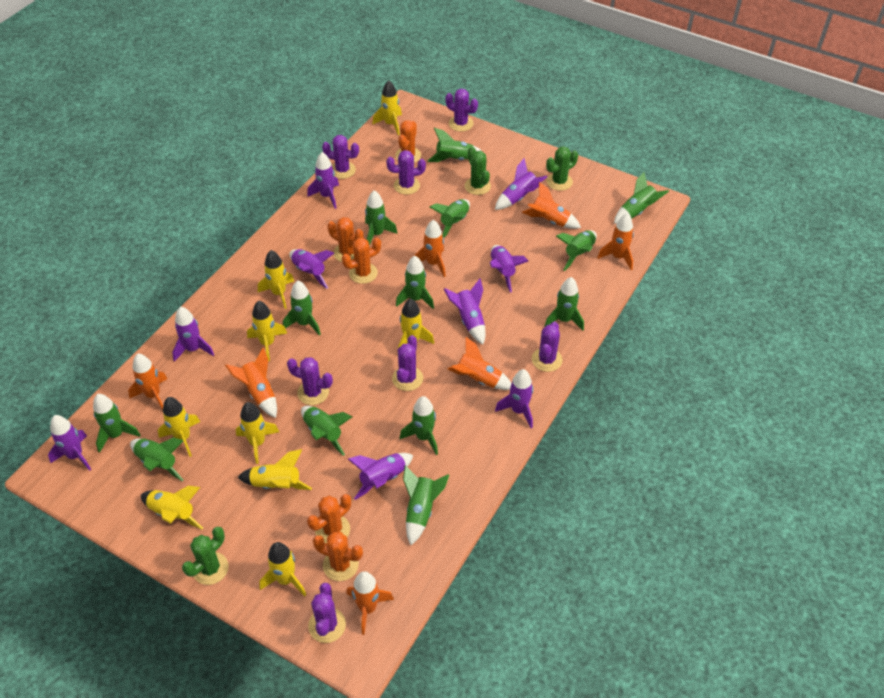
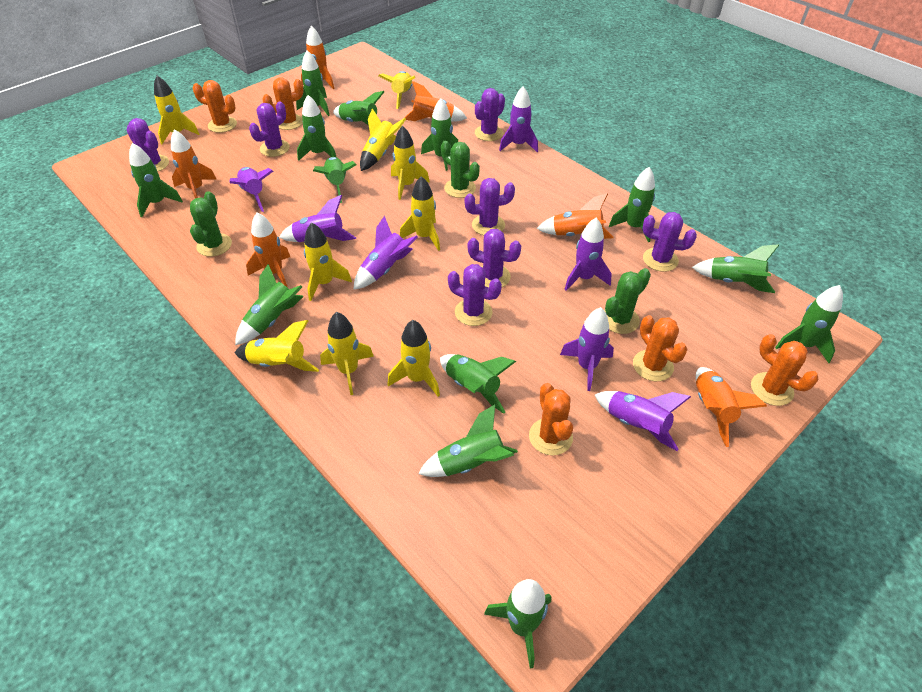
orange rocket: [128,354,167,410] [225,348,277,418] [346,571,394,635] [414,220,446,277] [447,337,512,390] [522,182,581,229] [597,213,634,270] = 7 -> [171,129,217,198] [246,212,290,288] [301,26,335,89] [403,81,467,122] [536,193,614,239] [696,367,767,447] = 6
purple rocket: [48,415,91,471] [172,307,214,362] [289,249,334,289] [307,152,339,209] [348,453,413,500] [444,278,486,345] [490,245,528,292] [495,158,547,210] [495,369,533,428] = 9 -> [230,167,273,212] [279,195,356,242] [353,216,418,290] [499,86,538,152] [560,307,614,391] [564,218,612,291] [595,391,691,451] = 7

